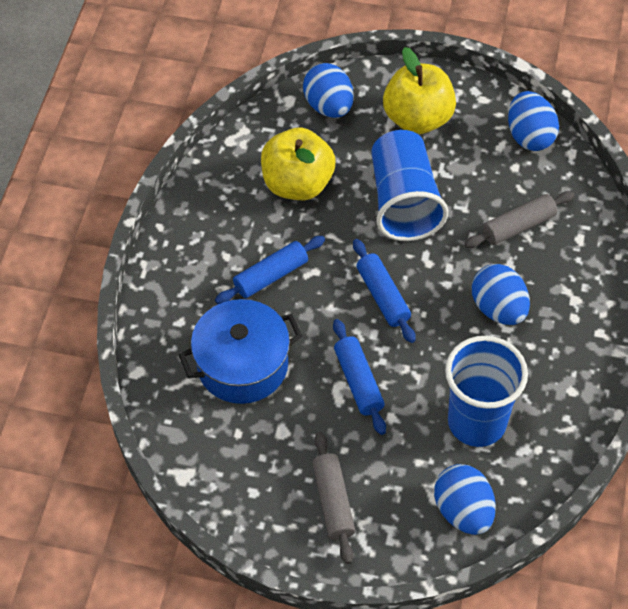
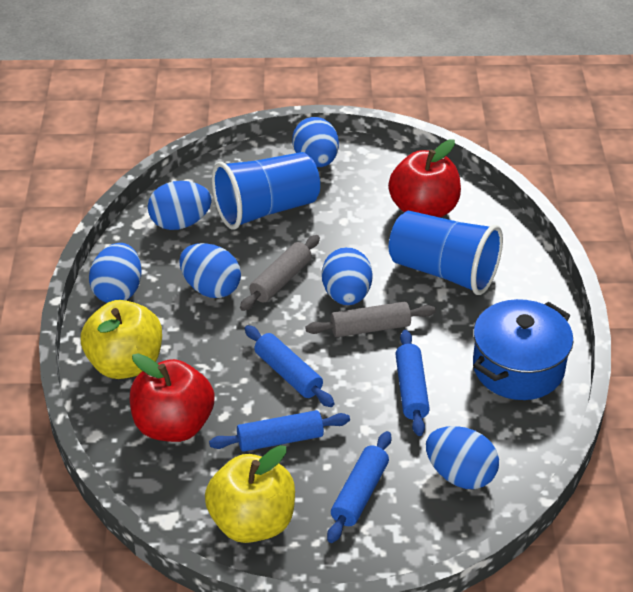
blue egg: [303,63,354,118] [434,464,496,535] [472,264,530,325] [508,91,559,151] = 4 -> [89,243,142,303] [148,181,212,230] [179,243,241,298] [292,117,339,167] [322,247,372,305] [426,426,499,489] = 6
blue rolling pin: [215,236,325,304] [333,319,386,435] [353,239,416,343] = 3 -> [209,410,350,452] [245,325,334,407] [327,431,391,543] [395,330,430,436] = 4
red apple: none = 0 -> [130,353,215,442] [388,139,461,217] = 2

